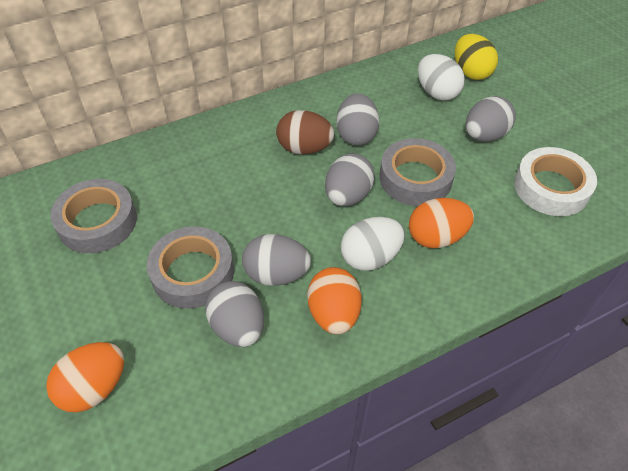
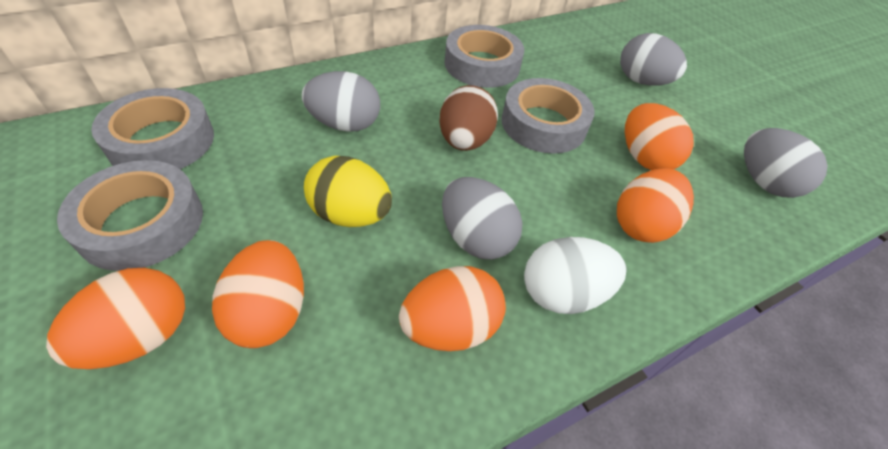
grey egg: [205,281,264,347] [242,234,311,286] [325,153,375,206] [337,93,379,146] [465,96,516,142] = 5 -> [302,71,380,132] [442,177,523,259] [620,33,687,86] [744,128,828,198] = 4
grey tape: [50,179,137,253] [147,226,234,309] [379,138,456,206] = 3 -> [57,160,203,271] [91,88,214,169] [444,25,524,88] [501,78,594,154] = 4
orange egg: [46,342,124,412] [307,267,362,334] [409,198,474,248] = 3 -> [46,268,185,369] [212,240,304,348] [399,266,506,351] [617,168,694,243] [625,103,694,170] = 5
white egg: [341,217,405,271] [418,54,465,101] = 2 -> [524,237,626,314] = 1
white tape: [514,147,597,216] = 1 -> none = 0

